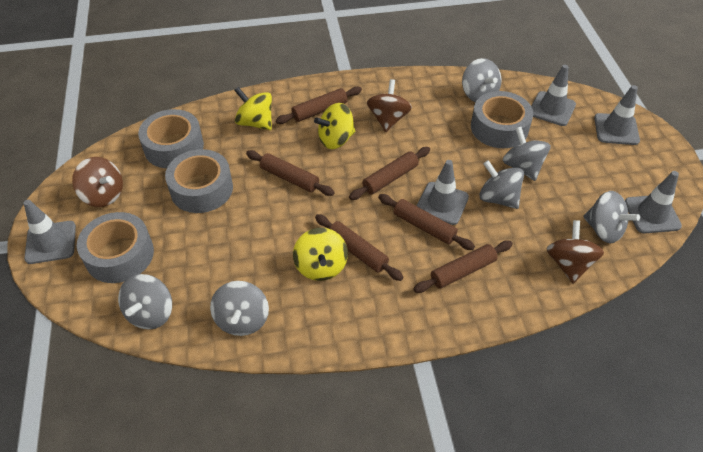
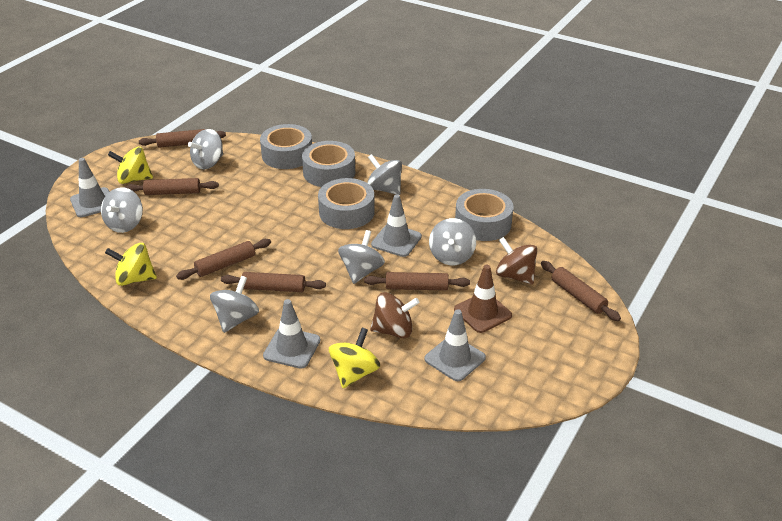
brown spinning top: [72,157,123,207] [367,79,412,132] [547,220,604,283] = 3 -> [370,292,419,338] [496,237,537,285] = 2
brown traffic cone: none = 0 -> [454,265,512,333] = 1
grey traffic cone: [24,200,76,264] [417,160,469,225] [531,65,576,126] [594,85,640,145] [625,171,682,233] = 5 -> [70,158,110,217] [263,299,320,369] [371,194,422,257] [424,309,486,381] = 4

